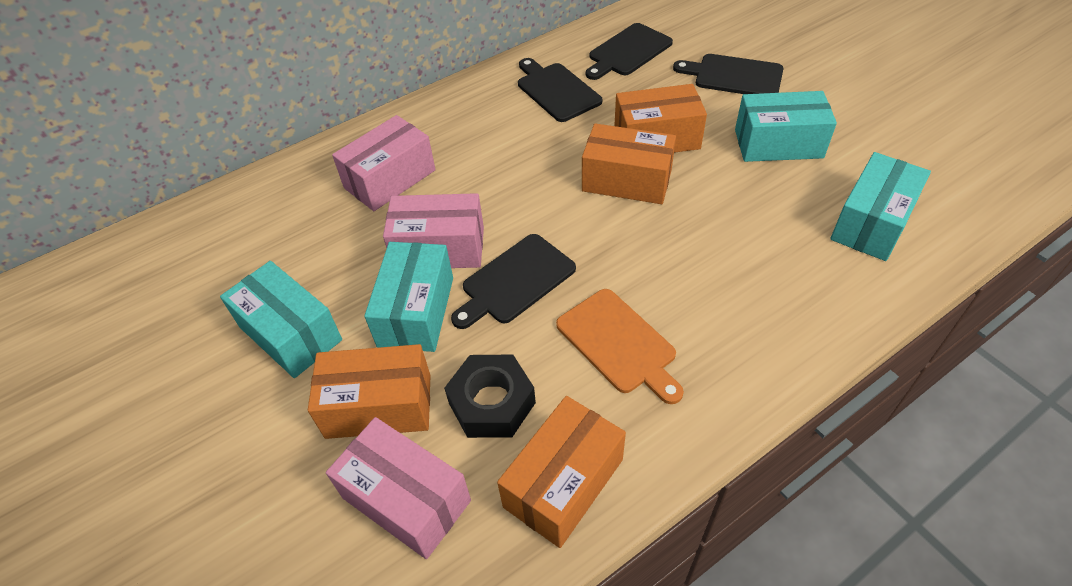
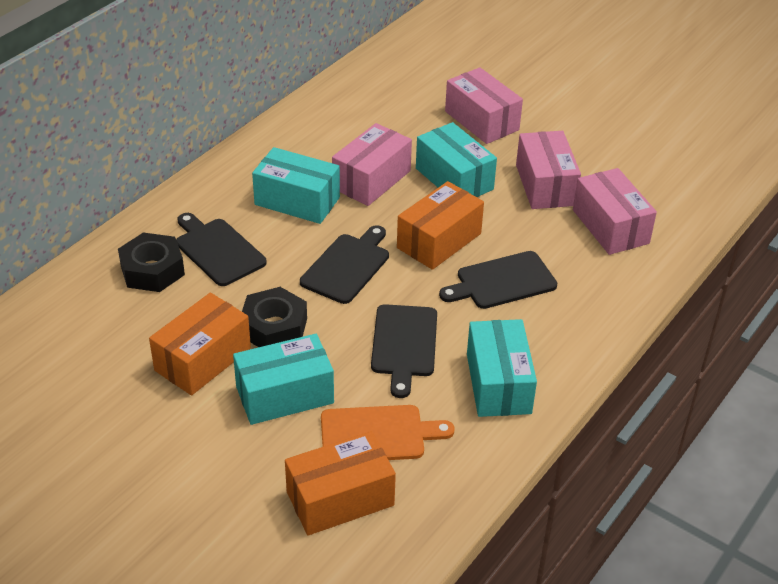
black nut: [444,355,536,438] = 1 -> [118,232,185,292] [242,287,307,347] = 2
orange box: [308,344,431,439] [497,396,626,548] [582,123,676,204] [614,84,707,153] = 4 -> [149,293,251,395] [285,431,396,535] [397,181,484,270] = 3
pink box: [326,417,471,559] [332,115,436,211] [383,193,484,268] = 3 -> [332,123,412,206] [445,67,523,144] [516,131,581,209] [573,168,657,255] = 4

